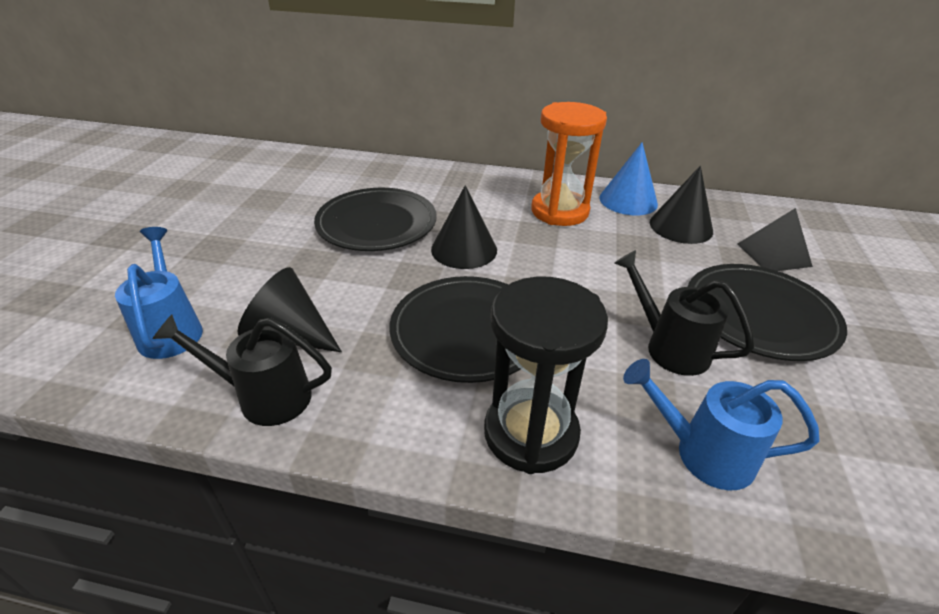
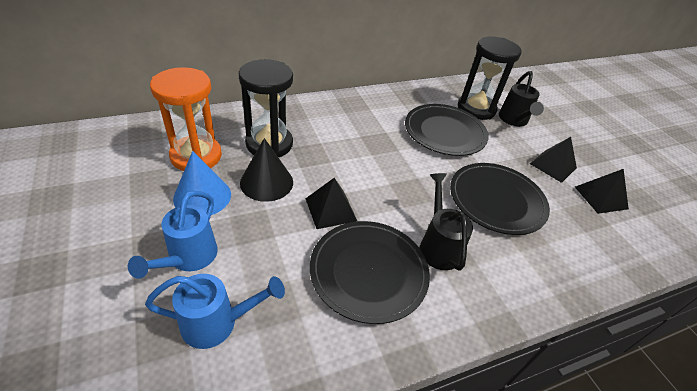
black cone: [238,267,342,352] [431,185,497,269] [650,166,713,244] = 3 -> [240,138,293,202] = 1
black hourglass: [484,277,608,474] = 1 -> [239,59,293,158] [458,37,521,120] = 2
black pyramid: [737,208,813,271] = 1 -> [306,178,357,229] [530,137,577,183] [575,169,629,214] = 3

